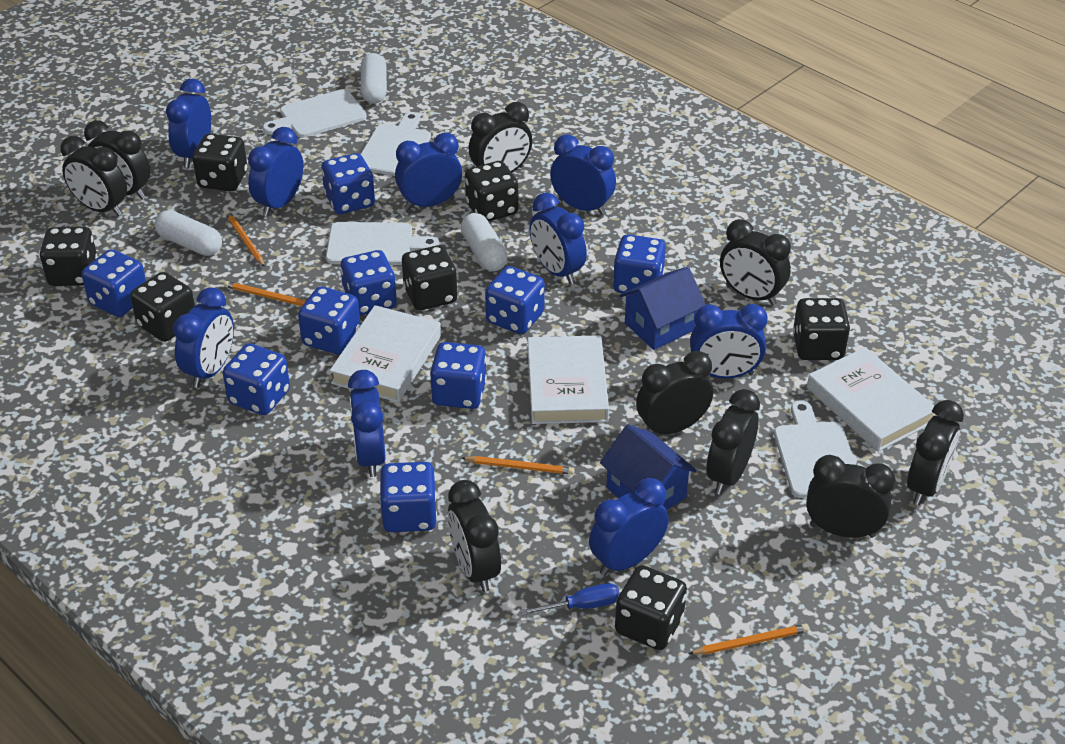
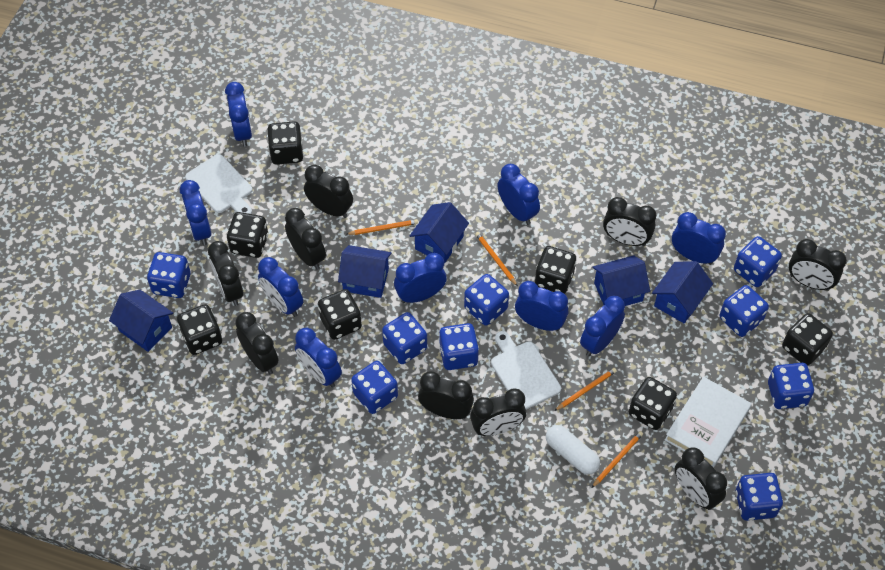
blue house: [600,424,697,510] [619,267,706,350] = 2 -> [109,290,173,352] [338,245,391,298] [410,202,469,264] [592,255,650,306] [652,261,713,323] = 5
blue screwdriver: [520,583,620,615] = 1 -> none = 0
white book: [330,305,441,402] [528,335,609,424] [807,347,934,452] = 3 -> [665,377,752,468] = 1
white capsule: [155,210,222,256] [361,53,387,104] [461,213,508,271] = 3 -> [546,425,600,475] = 1
white cutting board: [263,89,367,138] [326,222,440,265] [361,112,431,176] [774,401,856,498] = 4 -> [185,154,252,214] [491,331,561,409] = 2

